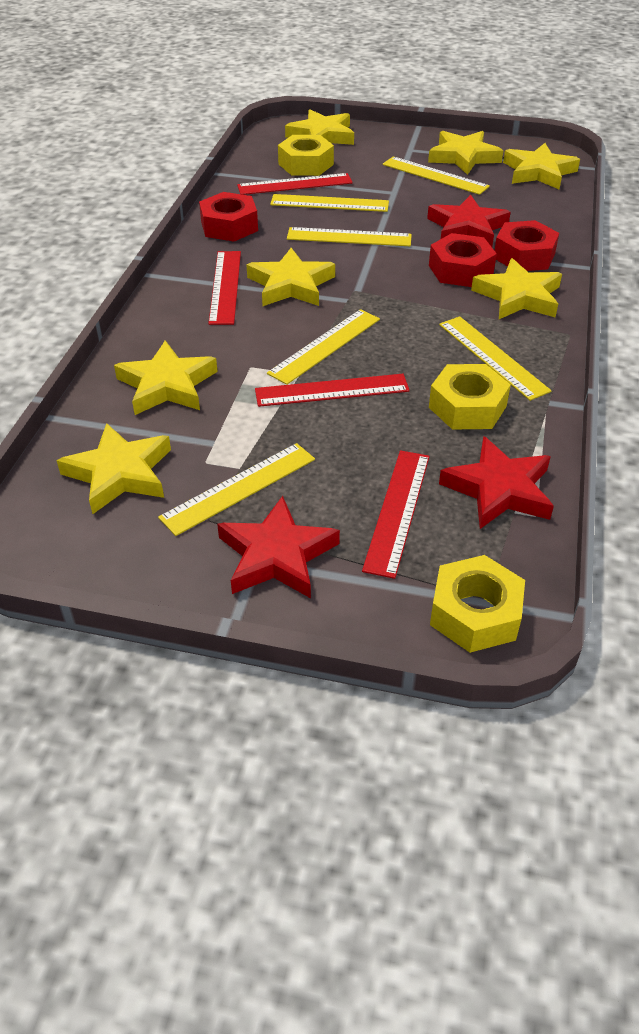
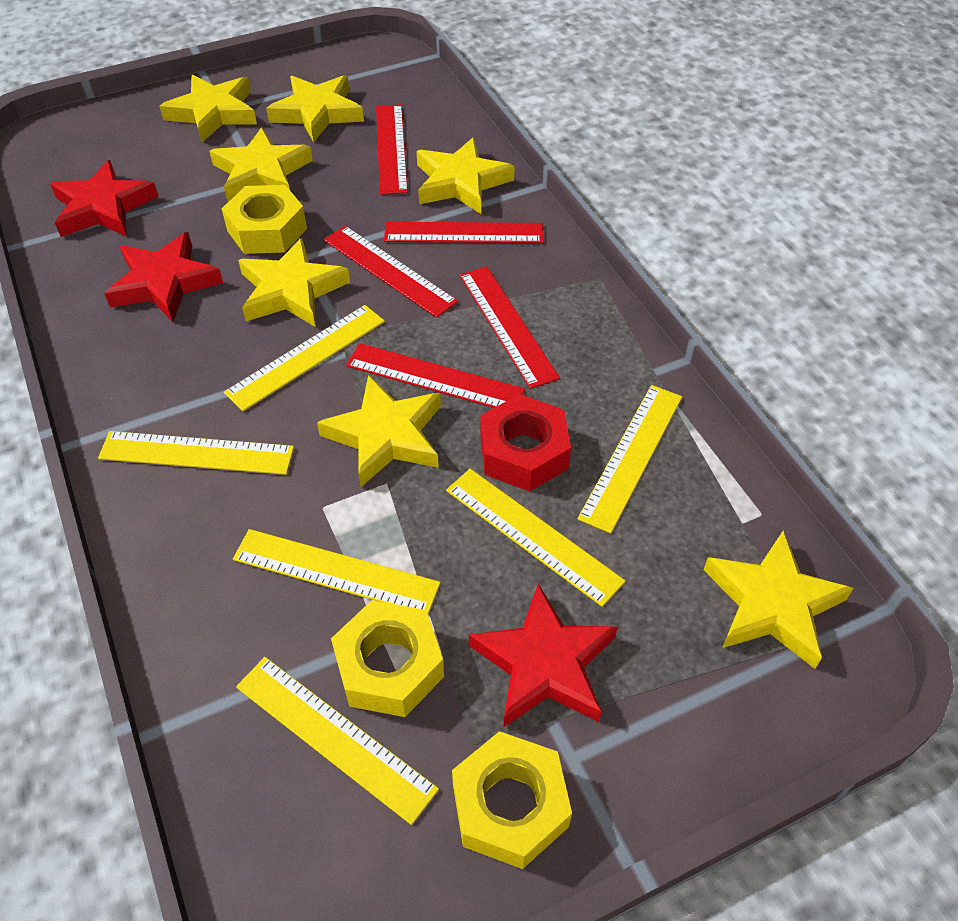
red nut: [199,192,258,242] [429,233,497,287] [494,220,559,271] = 3 -> [480,394,571,492] = 1
red ruler: [208,251,241,325] [237,173,353,195] [255,374,410,407] [362,450,430,579] = 4 -> [324,226,458,318] [346,343,525,408] [376,104,408,195] [384,222,543,243] [460,266,560,389] = 5

